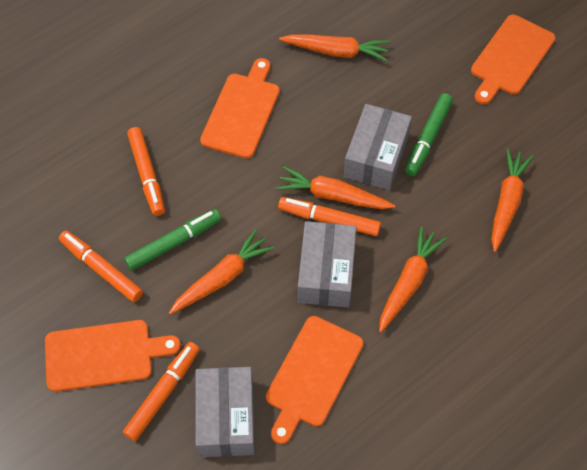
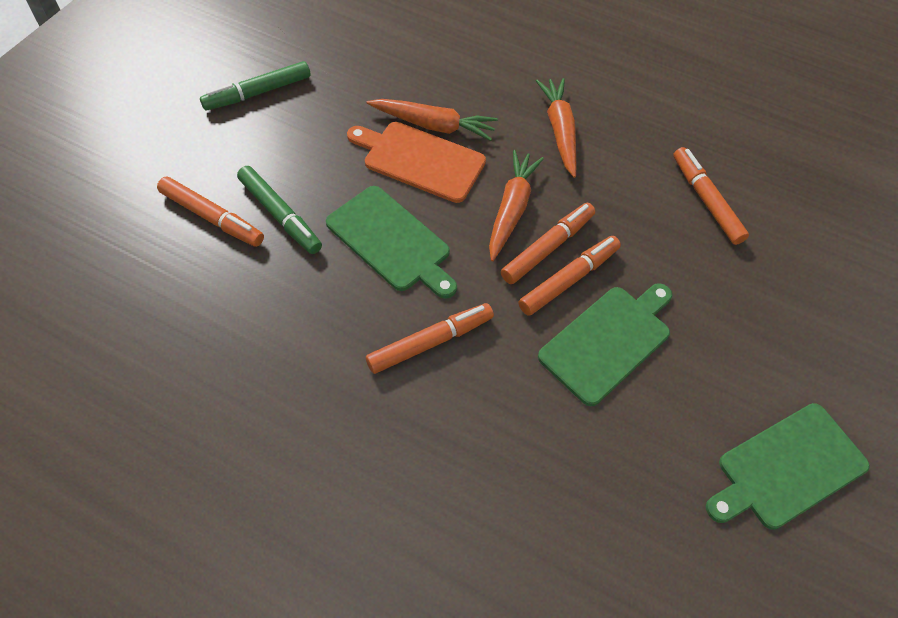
green cutting board: none = 0 -> [326,186,457,299] [538,283,672,406] [706,403,870,530] = 3
grey box: [196,367,255,457] [298,221,356,307] [344,104,412,190] = 3 -> none = 0
orange carrot: [169,229,274,315] [276,167,395,209] [279,34,389,61] [379,227,447,333] [491,149,533,252] = 5 -> [366,99,498,141] [489,150,544,261] [536,78,577,178] = 3
orange cutting board: [45,320,181,392] [200,58,280,159] [266,316,363,444] [471,15,555,104] = 4 -> [347,122,486,203] = 1
orange marker: [59,231,143,302] [123,342,200,441] [127,127,165,216] [278,197,381,236] = 4 -> [157,176,264,247] [366,303,494,374] [501,203,595,284] [519,236,621,316] [673,147,749,245] = 5

